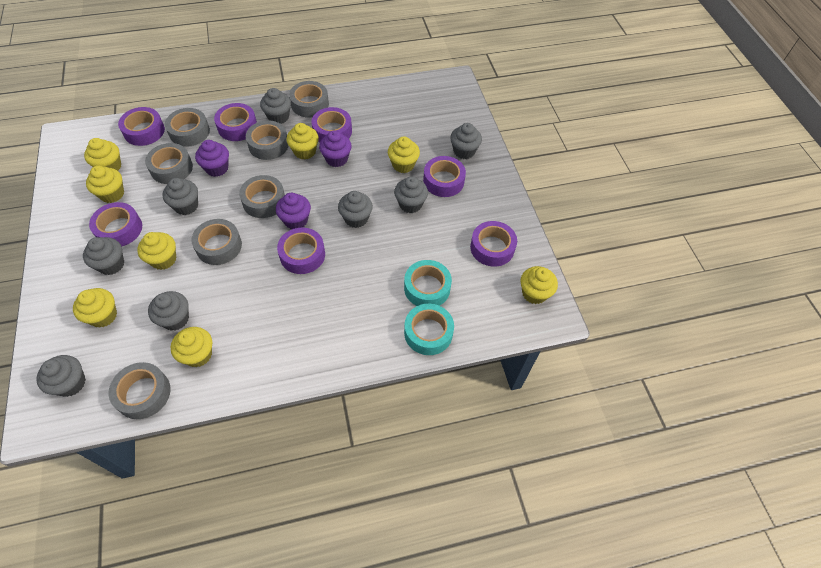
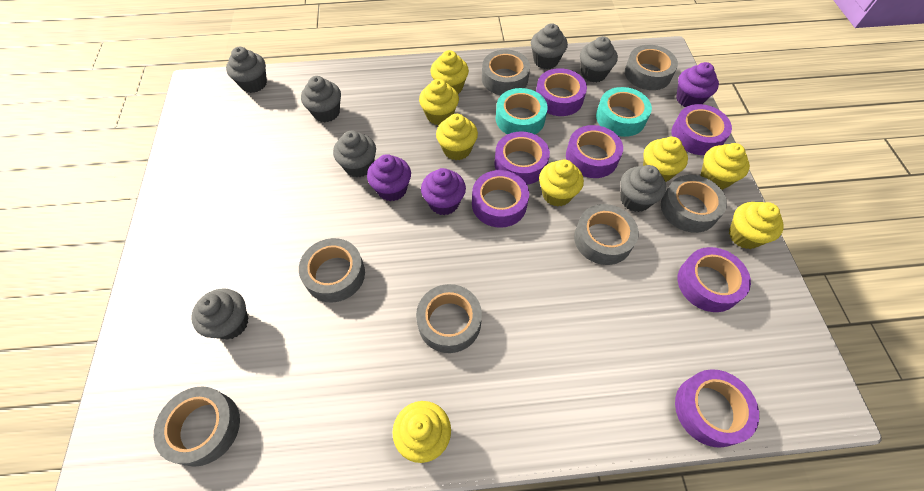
grey cupcake: [36,355,86,397] [83,237,124,275] [148,291,189,331] [162,178,198,215] [260,88,291,124] [338,191,373,228] [394,176,428,213] [450,123,482,159] = 8 -> [191,288,249,340] [226,47,267,93] [301,76,341,122] [333,131,376,178] [531,23,568,69] [580,36,618,82] [621,165,666,212] = 7

